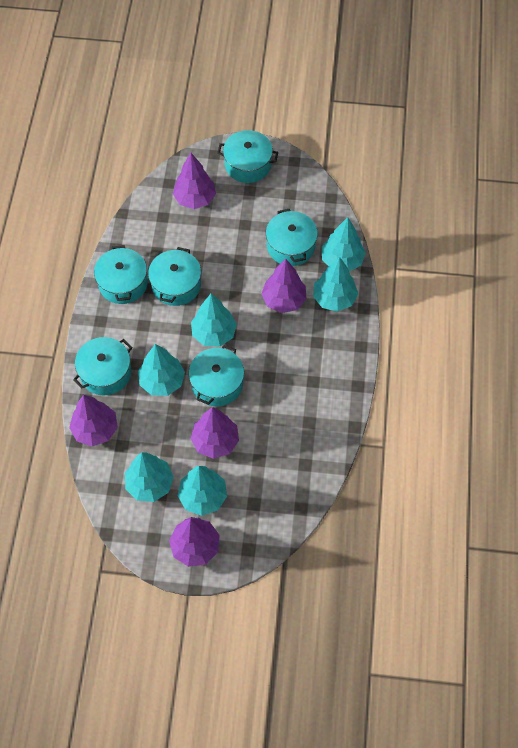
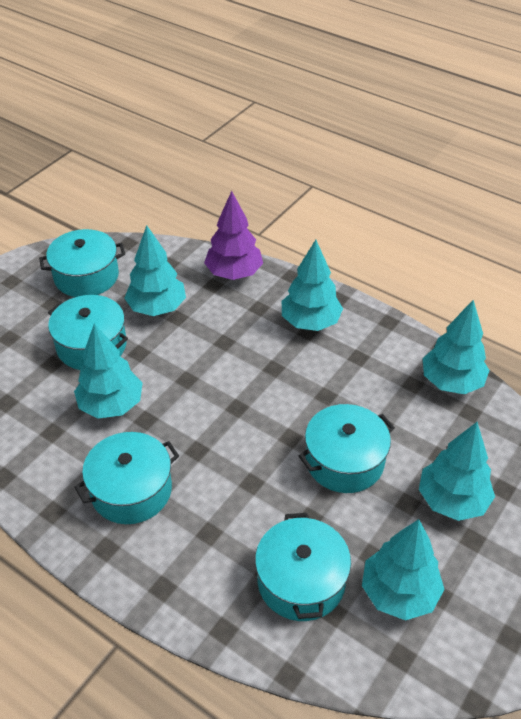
purple tree: [69,395,118,446] [169,517,220,567] [173,153,216,209] [191,407,239,459] [261,259,306,313] = 5 -> [204,191,263,280] = 1
turquoise pot: [73,337,133,396] [94,245,148,304] [148,247,201,306] [189,345,244,407] [217,130,278,183] [266,209,318,266] = 6 -> [39,229,125,297] [48,295,128,370] [74,432,179,524] [255,513,351,621] [299,404,395,493] = 5

